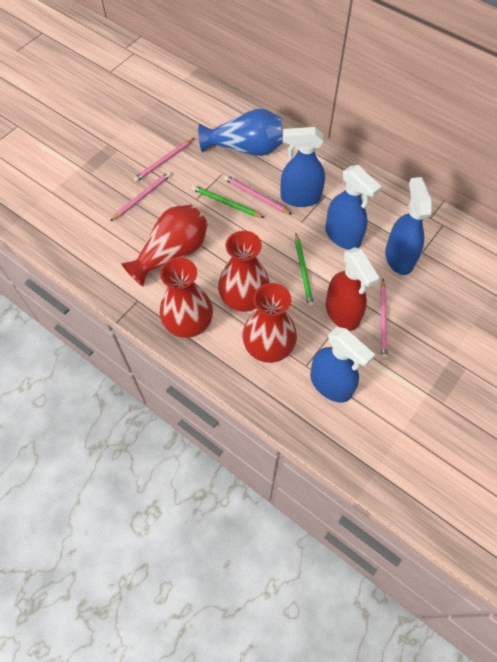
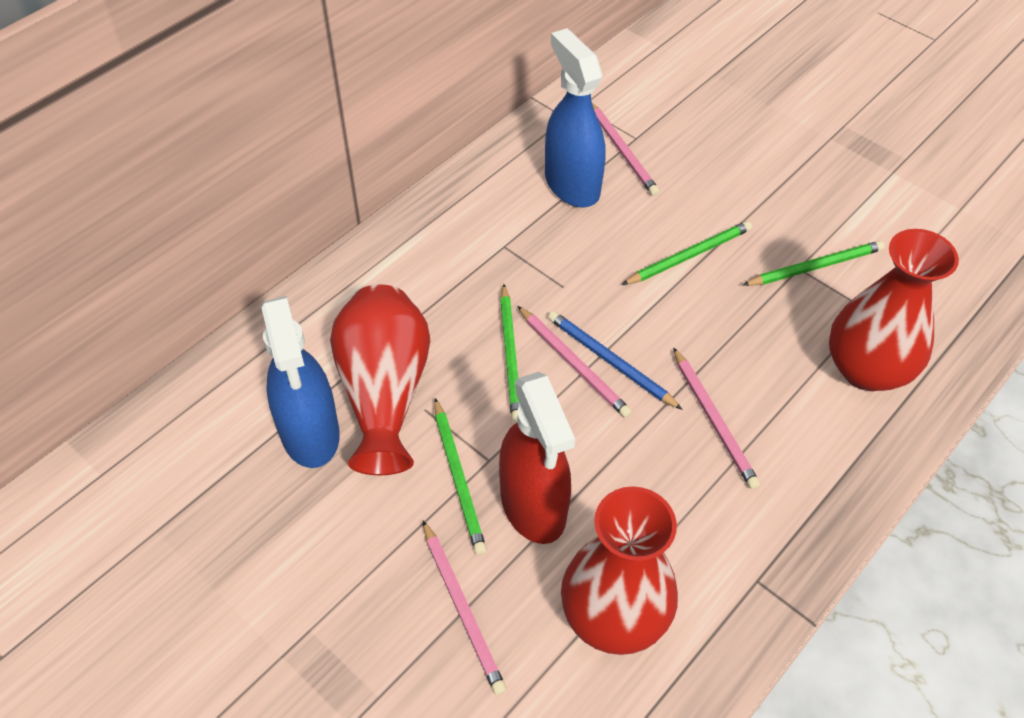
blue pencil: none = 0 -> [548,311,683,410] = 1
blue spray bottle: [280,127,325,207] [310,327,375,403] [325,165,382,250] [385,177,432,275] = 4 -> [261,296,340,468] [545,28,606,207] = 2
blue vase: [198,109,283,156] = 1 -> none = 0
green pencil: [192,185,264,218] [295,234,314,307] = 2 -> [434,398,487,555] [500,284,520,422] [622,221,752,285] [743,241,885,286] = 4
red vase: [121,205,208,287] [159,258,213,338] [218,231,270,312] [242,283,297,363] = 4 -> [330,285,430,475] [561,487,678,655] [829,229,959,391] = 3

